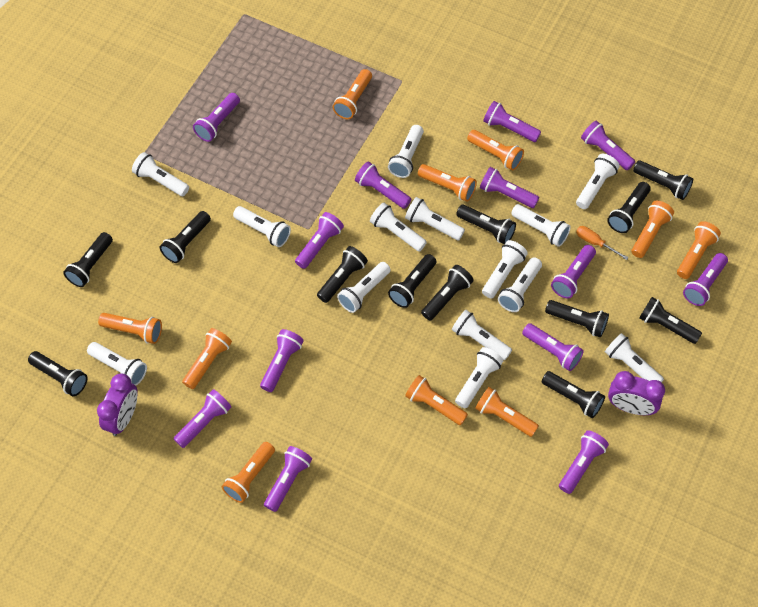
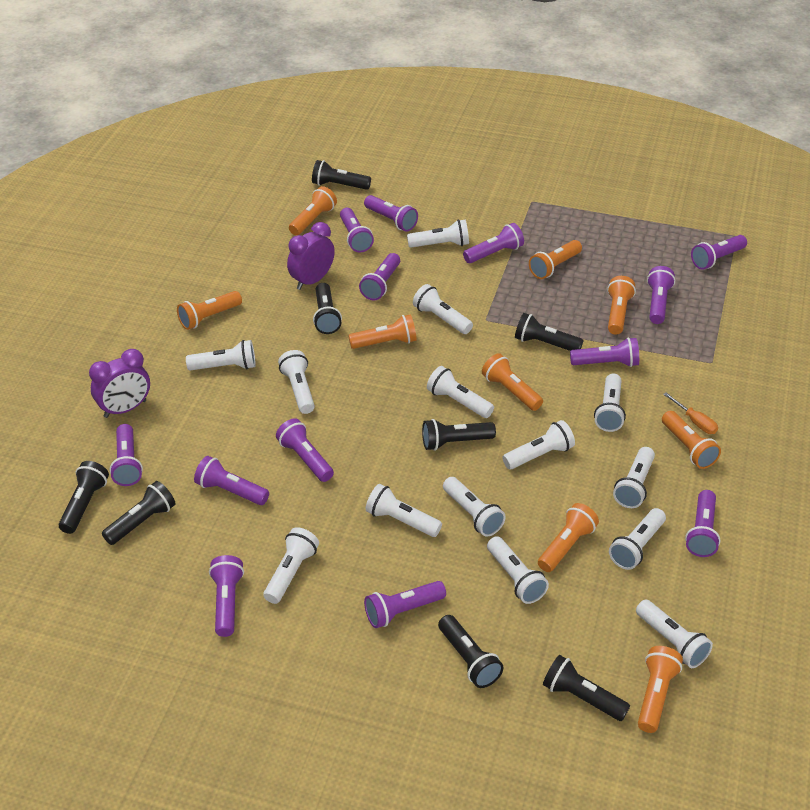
black flashlight: [28,351,87,396] [63,232,113,287] [160,211,211,263] [317,246,368,303] [388,254,436,308] [421,265,474,321] [456,205,516,244] [542,371,605,418] [545,300,609,337] [607,182,651,233] [633,160,693,200] [639,297,702,344] = 12 -> [59,461,109,534] [102,481,175,545] [312,160,371,190] [313,283,342,334] [422,419,496,451] [438,615,504,688] [515,313,583,351] [543,655,630,721] = 8
orange flashlight: [98,313,162,344] [182,328,232,389] [222,442,275,503] [333,69,372,119] [405,375,468,425] [418,164,477,202] [467,130,524,171] [475,387,539,437] [631,201,674,258] [677,221,721,279] = 10 -> [177,291,242,330] [289,186,337,235] [348,314,417,349] [482,353,543,411] [529,240,582,279] [538,503,599,572] [607,276,636,335] [638,646,683,733] [662,411,721,469] = 9

